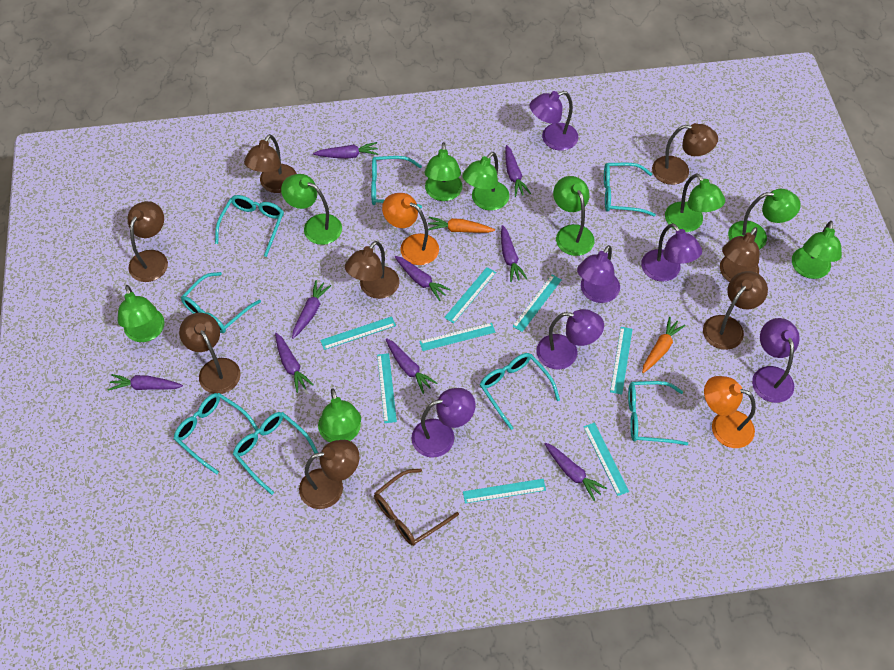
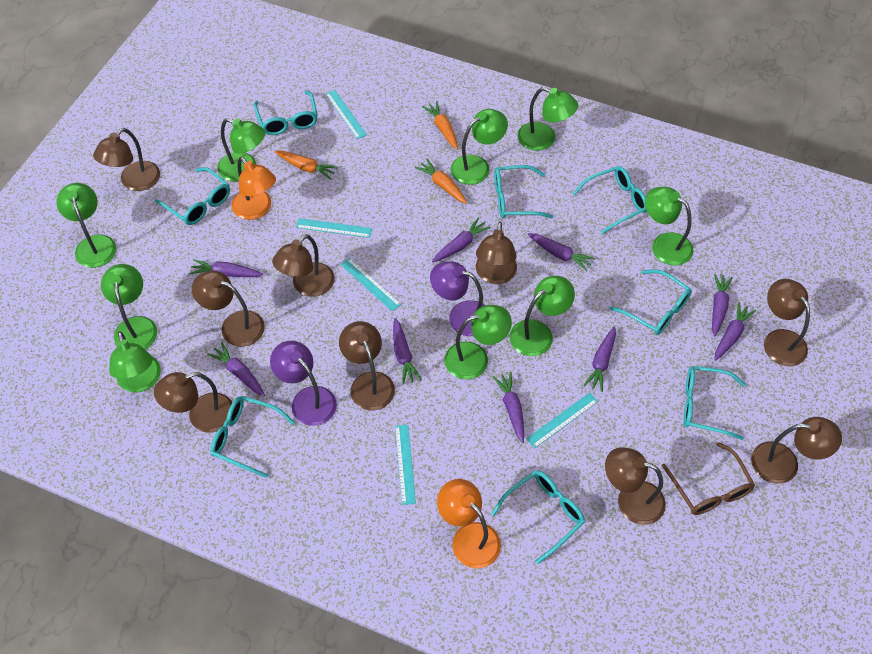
brown lamp: [128,201,168,282] [179,313,241,394] [244,134,297,193] [299,440,360,509] [345,241,399,299] [652,123,718,185] [703,271,768,350] [720,227,759,282] = 8 -> [93,128,160,191] [154,372,233,433] [192,271,265,347] [272,234,335,297] [339,321,395,410] [476,222,517,284] [605,447,666,525] [751,417,842,484] [764,279,810,366] = 9
orange carrot: [428,217,495,233] [642,317,685,373] = 2 -> [274,150,338,180] [415,158,467,204] [422,101,458,150] = 3
purple lamp: [412,388,475,457] [530,91,578,151] [537,309,604,369] [577,245,620,303] [641,223,702,282] [752,318,800,403] = 6 -> [270,341,337,426] [430,261,485,336] = 2
turquoise ruler: [320,316,396,350] [377,353,397,423] [419,323,495,351] [444,267,496,324] [463,479,546,503] [512,275,561,332] [583,423,629,496] [610,327,633,395] = 8 -> [296,218,372,238] [326,90,367,139] [340,258,401,312] [395,425,416,505] [526,393,598,448] = 5

